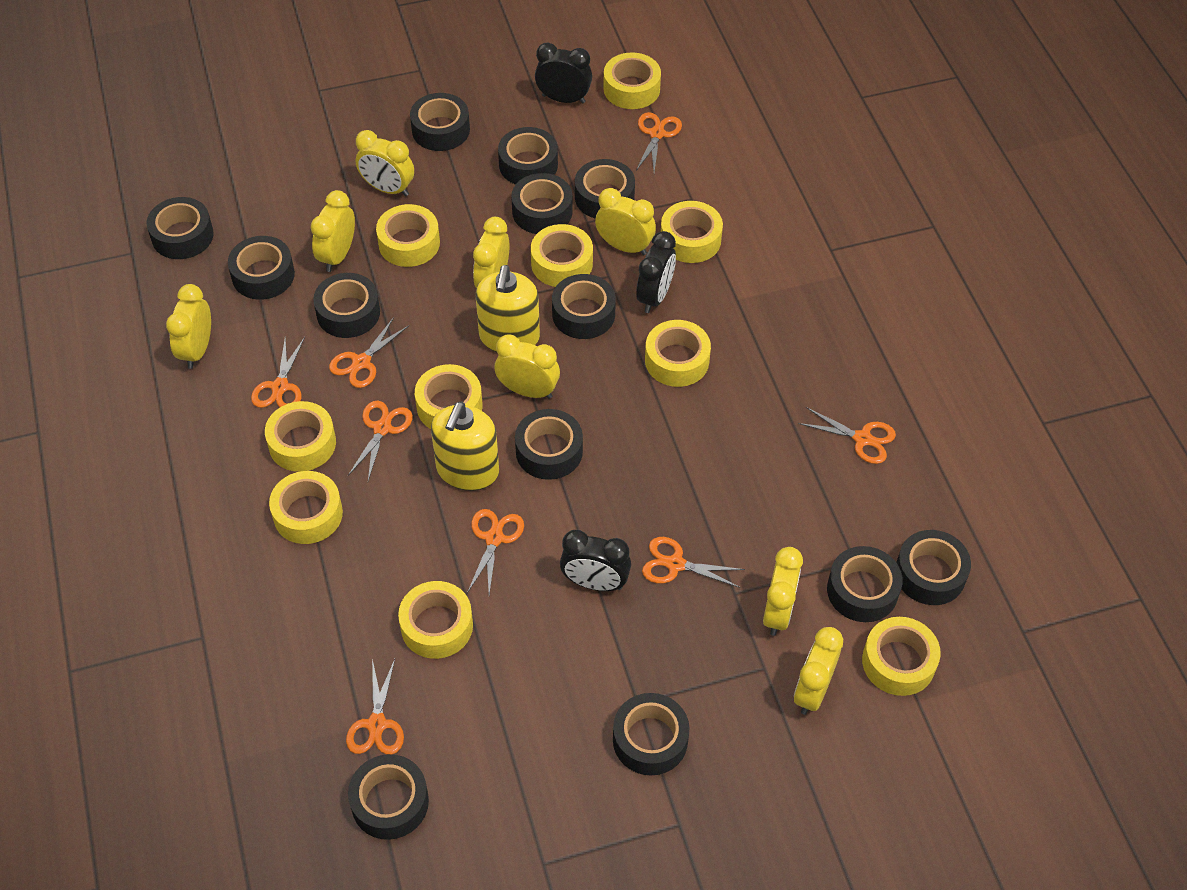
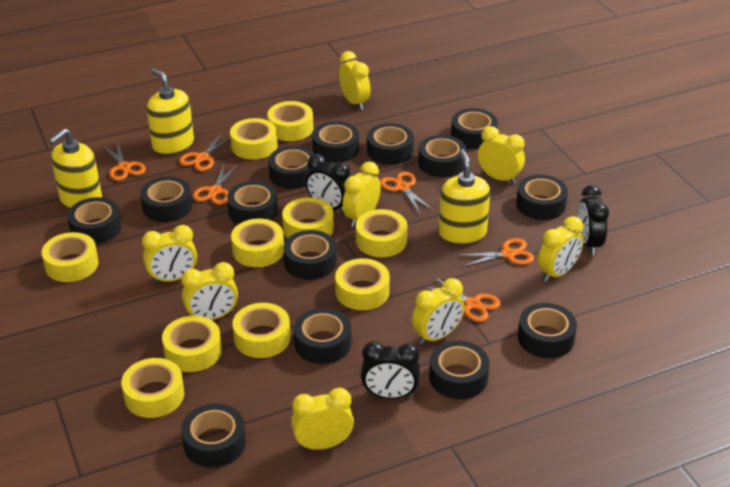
black tape: [146,197,214,259] [228,236,295,300] [313,273,380,338] [348,754,429,840] [410,93,470,151] [498,127,558,185] [511,173,573,234] [515,409,583,480] [552,274,616,339] [575,159,635,219] [613,693,690,776] [827,546,903,622] [896,530,971,605] = 13 -> [67,197,122,244] [140,177,192,222] [181,403,246,468] [227,181,278,224] [268,146,314,189] [283,230,337,280] [294,308,351,364] [312,121,359,163] [367,123,414,165] [418,135,466,177] [429,341,489,399] [451,108,498,149] [516,175,568,220] [518,303,577,358] = 14
orange scissors: [251,337,305,408] [329,317,409,388] [346,659,404,754] [348,401,413,481] [467,509,524,595] [636,112,682,172] [642,537,745,588] [798,407,896,464] = 8 -> [103,142,146,181] [179,133,231,171] [193,164,238,205] [380,172,434,214] [424,277,501,322] [458,238,534,267] = 6
yellow soap dispenser: [431,402,499,491] [476,265,540,352] = 2 -> [49,128,102,209] [147,68,194,155] [439,149,490,245] = 3

